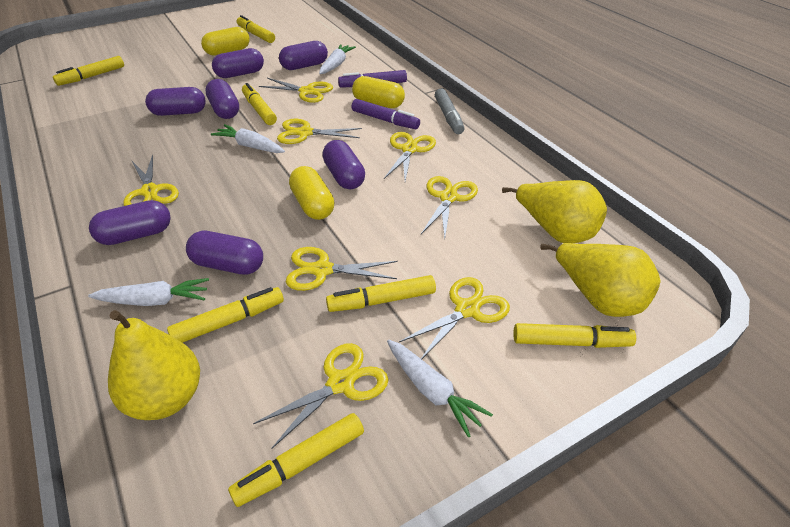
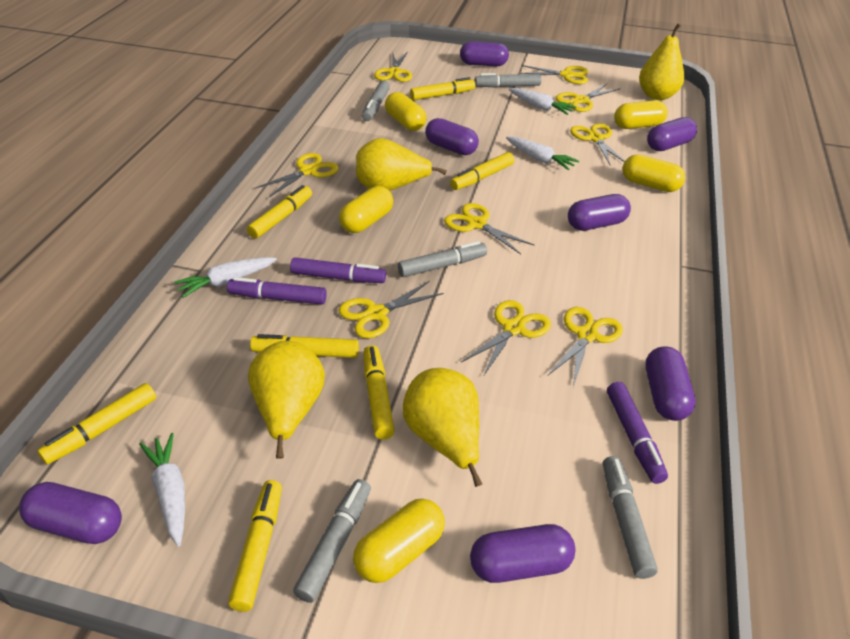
grey marker: [435,88,464,134] = 1 -> [293,479,371,603] [362,81,390,121] [398,241,487,277] [475,73,542,88] [603,456,658,579] = 5
purple marker: [338,70,407,87] [352,99,420,129] = 2 -> [227,277,327,305] [290,257,386,283] [607,382,668,484] = 3
yellow capsule: [201,27,250,56] [289,166,334,220] [352,76,405,108] = 3 -> [339,186,393,233] [353,499,445,583] [385,92,426,131] [614,100,668,129] [622,155,685,192] = 5
yellow pear: [108,310,200,420] [502,180,607,243] [540,243,661,317] = 3 -> [248,341,325,459] [356,138,447,191] [403,368,482,487] [639,23,684,100] = 4
yellow scissors: [123,155,179,206] [253,343,389,449] [258,78,333,103] [277,119,362,144] [286,247,398,291] [384,132,436,181] [399,277,510,359] [421,176,478,239] = 8 -> [255,153,339,197] [339,281,444,338] [374,52,412,82] [444,203,534,254] [461,300,551,375] [520,65,588,84] [548,307,623,387] [556,84,619,112] [570,123,625,165] = 9

